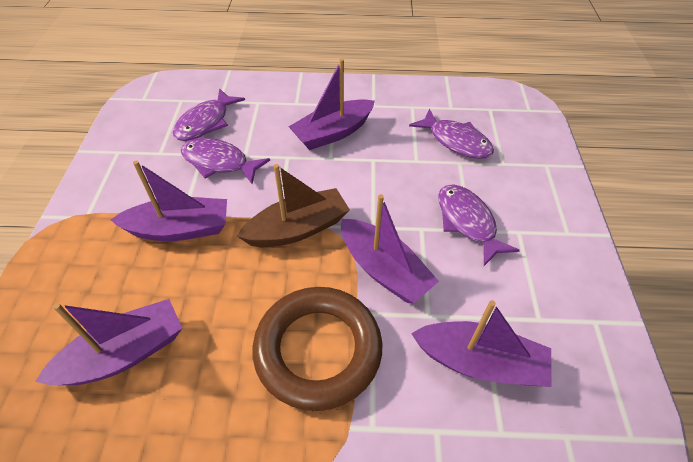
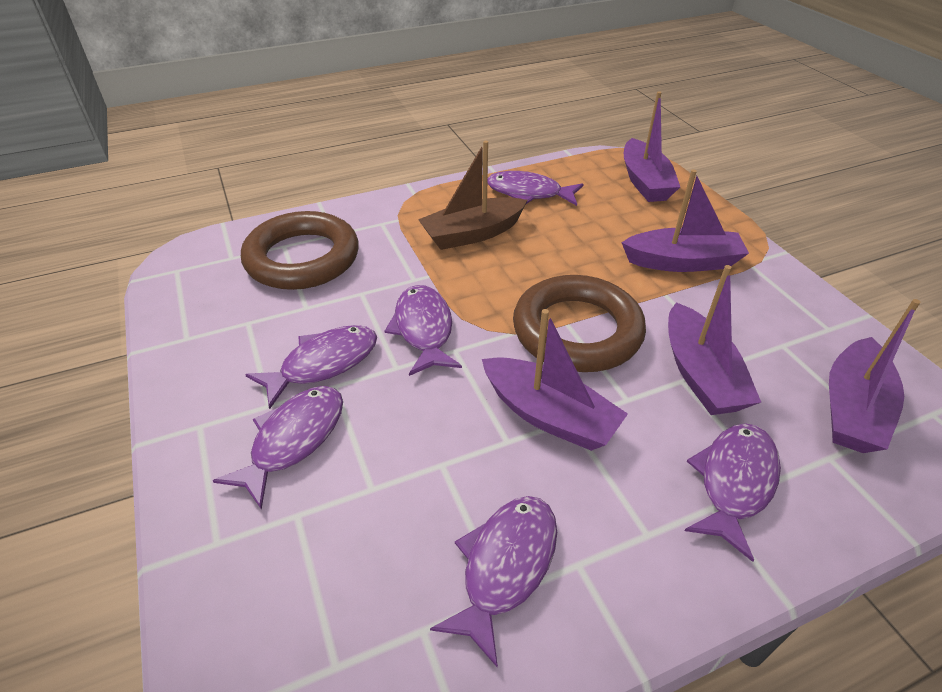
brown ring: [253,287,382,411] = 1 -> [241,211,359,290] [513,275,646,372] = 2
purple fish: [173,88,245,141] [181,138,270,184] [409,109,494,159] [438,184,520,266] = 4 -> [212,386,343,510] [245,325,377,409] [384,285,462,376] [430,496,557,668] [487,171,584,206] [684,424,781,562] = 6

